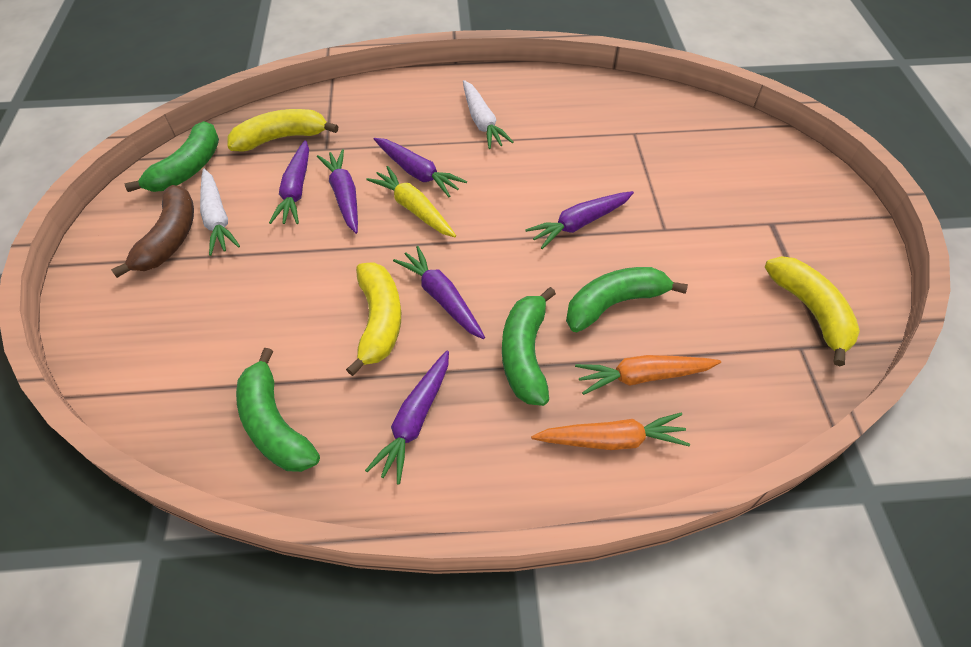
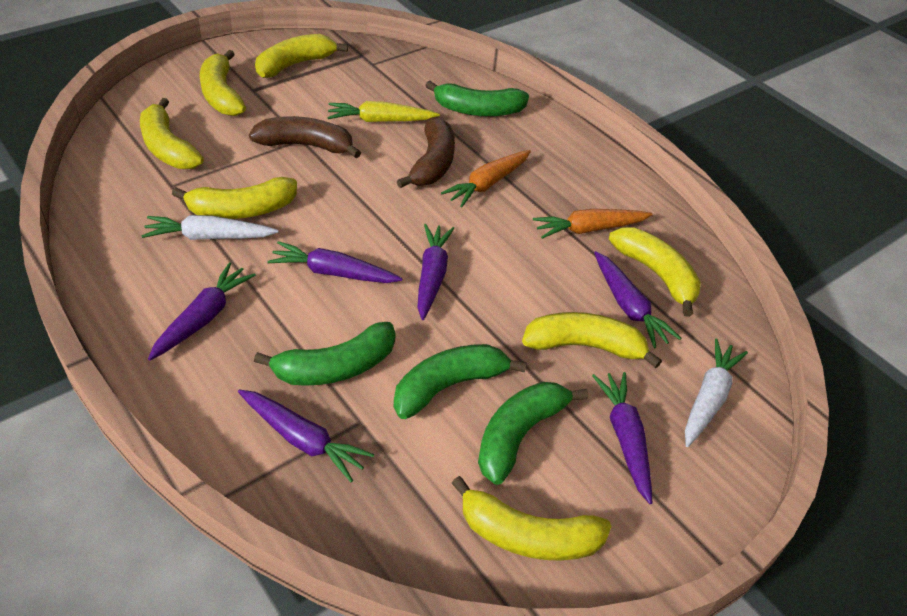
brown banana: [111,185,194,278] = 1 -> [249,116,361,158] [397,117,455,188] = 2
yellow banana: [228,109,338,152] [346,262,401,376] [765,256,860,366] = 3 -> [140,98,204,169] [172,177,297,219] [200,50,246,116] [255,34,348,78] [452,476,612,561] [522,312,662,368] [609,227,701,317] = 7

